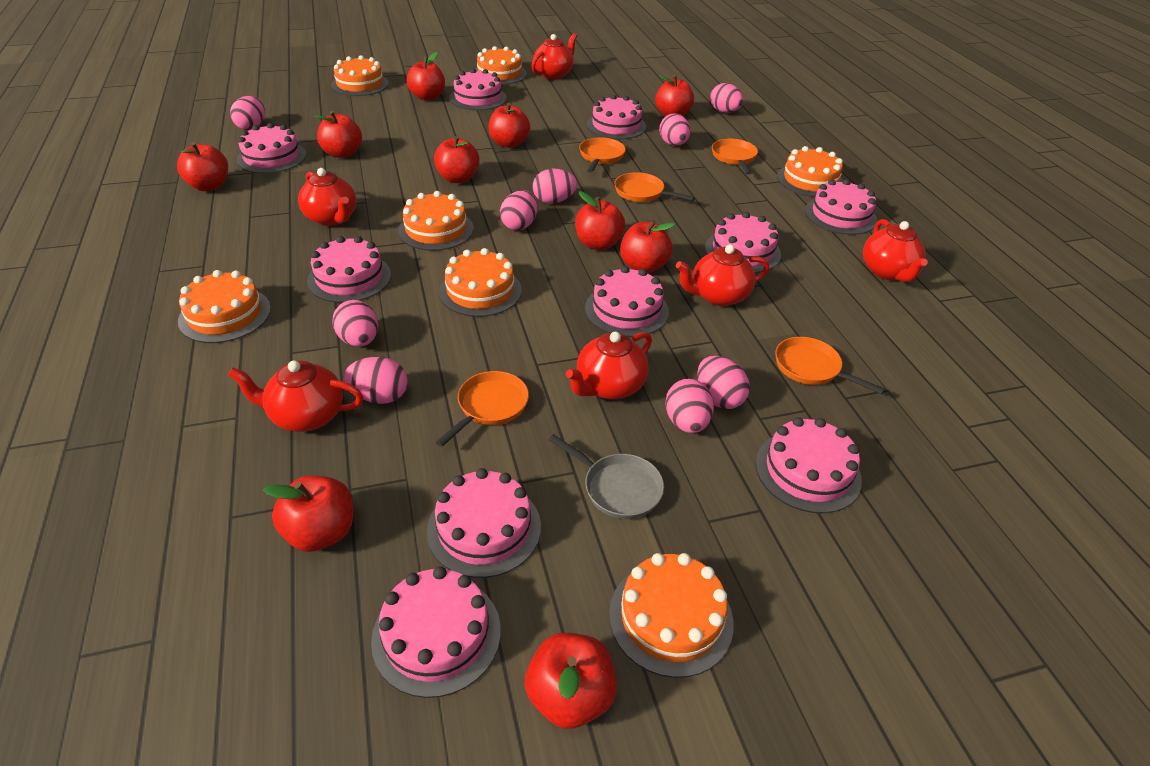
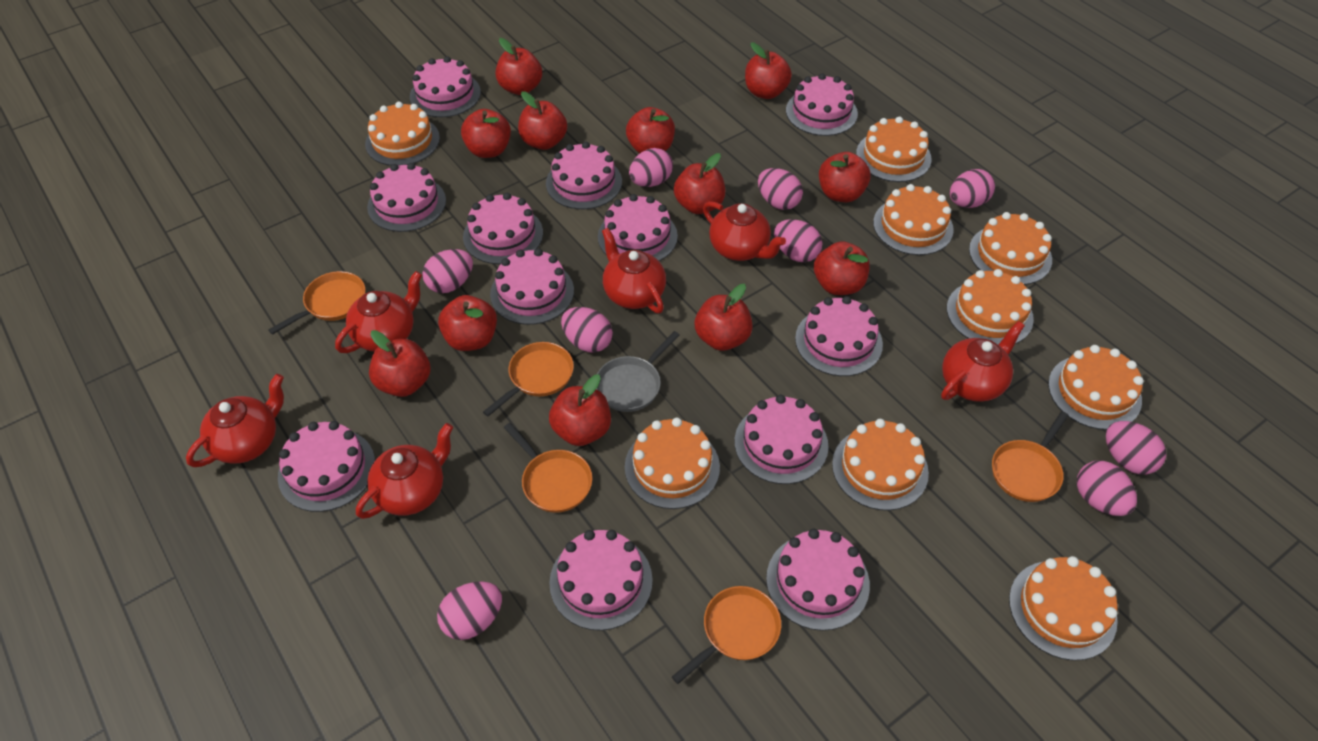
orange cake: [178,270,271,343] [331,55,389,96] [398,191,473,251] [439,248,522,317] [475,46,527,85] [609,553,734,678] [777,146,843,197] = 7 -> [365,101,440,166] [625,418,720,509] [832,419,929,511] [856,117,932,182] [873,184,954,255] [947,269,1034,345] [969,212,1052,285] [1009,556,1118,661] [1048,345,1144,430] = 9
pink cake: [237,123,306,174] [307,236,391,303] [371,566,501,698] [427,468,541,578] [449,69,507,110] [585,266,669,337] [587,95,646,139] [705,212,781,273] [756,417,862,514] [805,179,877,235] = 10 -> [278,421,375,512] [367,163,446,232] [410,56,481,117] [463,193,543,264] [490,249,574,325] [546,142,622,209] [549,530,653,631] [598,194,678,261] [734,395,829,484] [766,529,870,631] [786,73,858,136] [795,296,883,376] = 12
red apple: [177,142,228,191] [263,475,353,552] [314,111,362,158] [406,52,445,101] [434,136,480,183] [488,103,530,148] [525,633,617,729] [575,191,625,250] [620,220,675,273] [655,75,694,116] = 10 -> [369,330,430,397] [438,295,497,351] [461,109,511,158] [495,38,542,95] [518,91,567,150] [549,374,611,446] [626,107,675,153] [674,153,725,214] [695,284,753,351] [745,42,792,99] [814,241,870,295] [819,152,871,202] = 12

